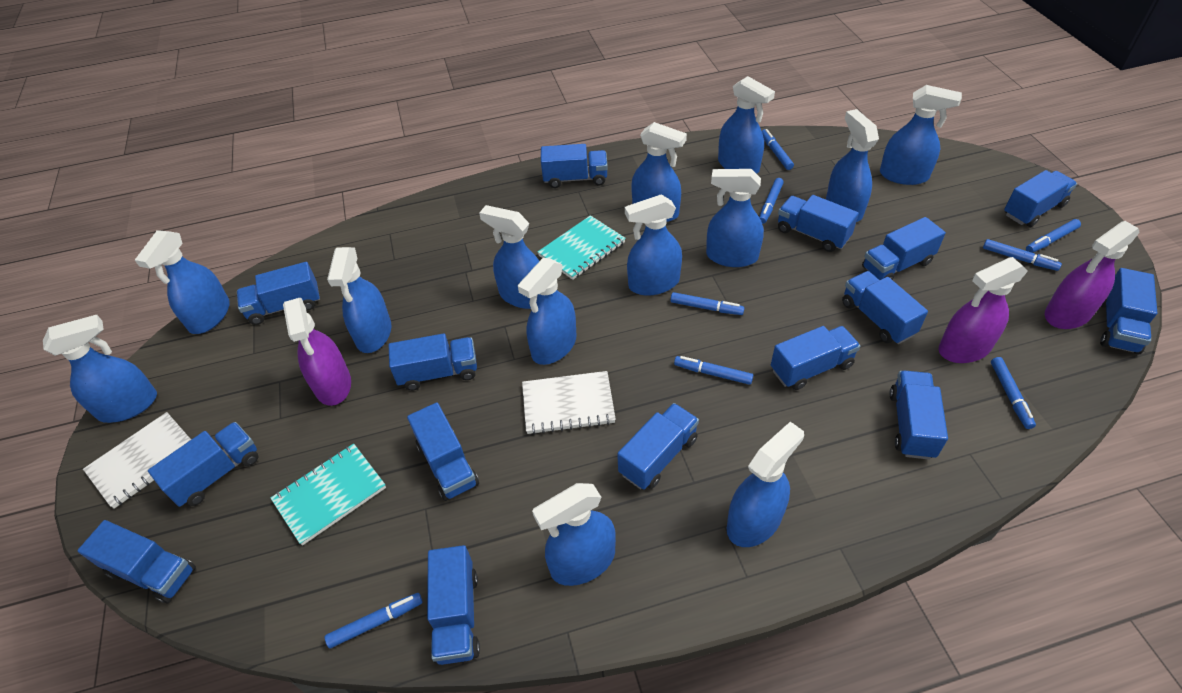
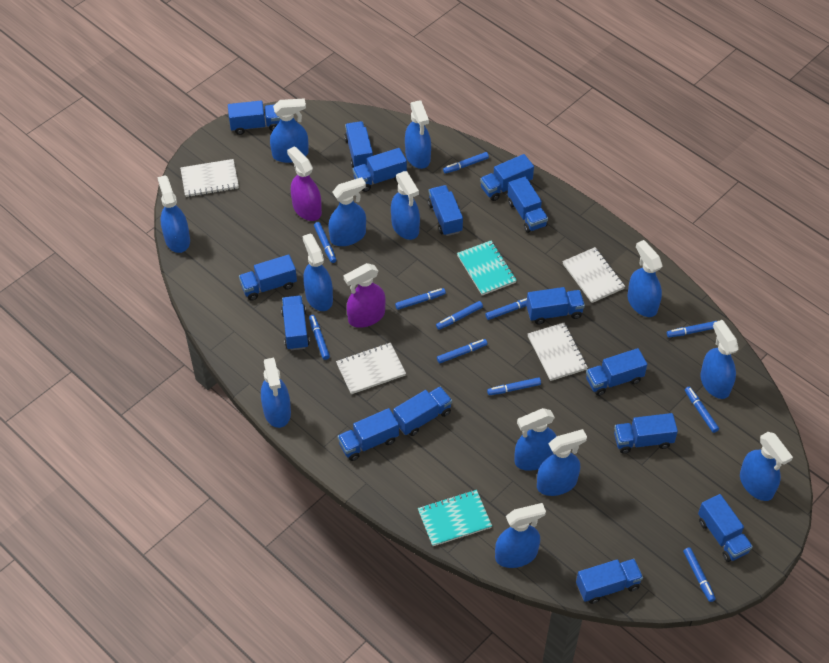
blue marker: [325,593,423,648] [670,292,744,315] [674,356,753,385] [759,178,784,224] [762,129,794,170] [983,239,1062,271] [991,357,1036,429] [1026,219,1081,253] = 8 -> [309,315,330,360] [314,222,336,263] [395,288,446,310] [436,301,483,330] [437,339,487,363] [443,152,489,174] [485,298,527,320] [487,377,541,395] [667,321,717,337] [683,547,715,602] [685,386,719,433] = 11
purple spray bottle: [283,298,351,406] [939,257,1028,363] [1045,221,1140,329] = 3 -> [287,147,322,221] [344,263,385,328] = 2
white notebook: [83,412,191,509] [522,371,616,435] = 2 -> [180,159,239,197] [336,343,406,394] [528,323,588,381] [562,247,625,303] = 4

